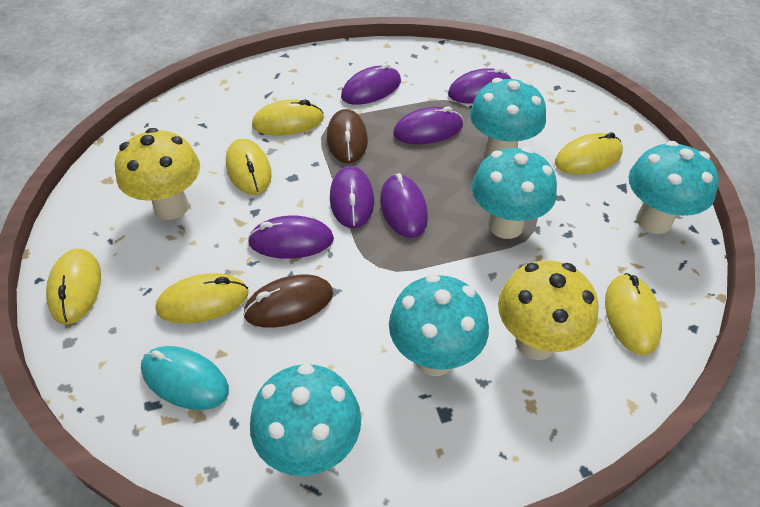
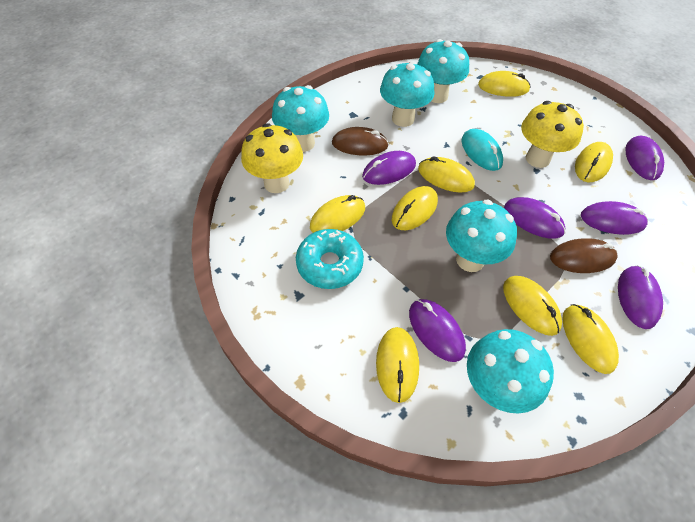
turquoise donut: none = 0 -> [296,229,364,289] = 1
yellow mouse: [46,249,101,324] [155,273,249,324] [226,138,272,195] [252,99,324,135] [555,132,623,174] [605,273,662,355] = 6 -> [310,195,365,233] [376,327,419,403] [392,186,438,230] [418,156,475,193] [478,71,530,97] [503,276,562,336] [562,304,619,374] [575,142,613,182] = 8

